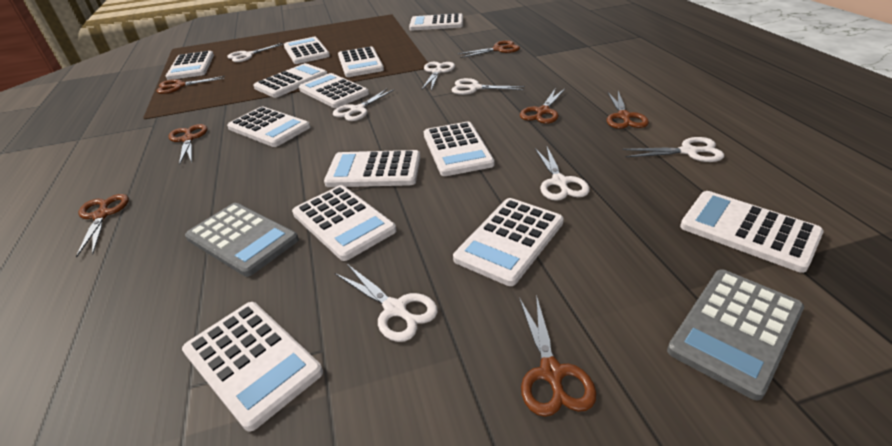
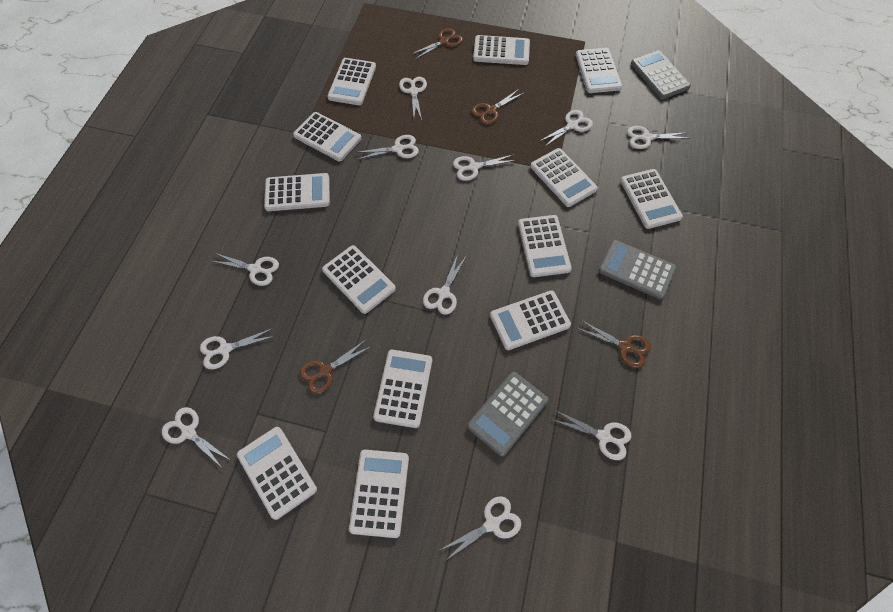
brown scissors: [76,194,129,258] [156,76,225,94] [168,124,208,165] [458,40,520,58] [519,295,596,417] [520,88,565,124] [607,91,649,129] = 7 -> [300,339,372,394] [412,28,463,59] [472,89,525,125] [577,320,651,368] = 4
grey calculator: [185,203,299,277] [667,270,804,400] = 2 -> [467,372,549,457] [598,240,676,299] [631,50,691,99] = 3
white scissors: [227,43,284,62] [333,89,394,121] [335,264,438,342] [422,62,455,90] [452,78,525,95] [535,147,590,201] [622,137,724,162] = 7 -> [162,407,229,468] [200,328,275,369] [212,253,279,286] [355,135,419,159] [399,77,427,120] [423,254,466,314] [440,496,521,561] [453,154,517,181] [540,110,593,147] [553,410,631,460] [627,126,690,149] = 11

